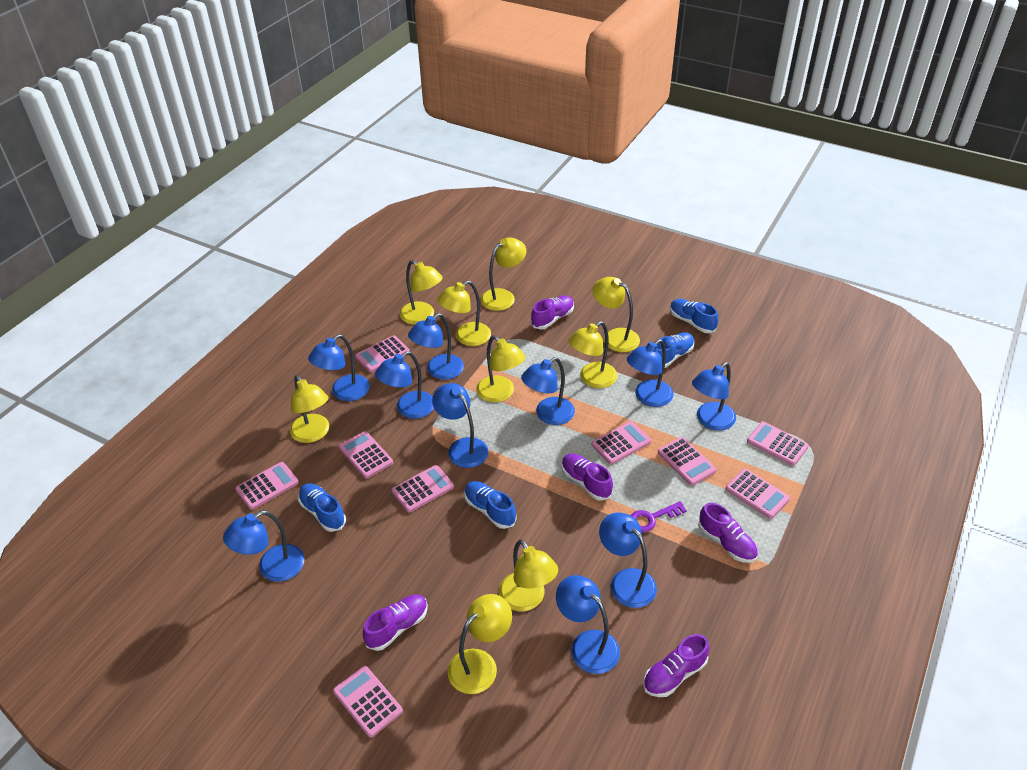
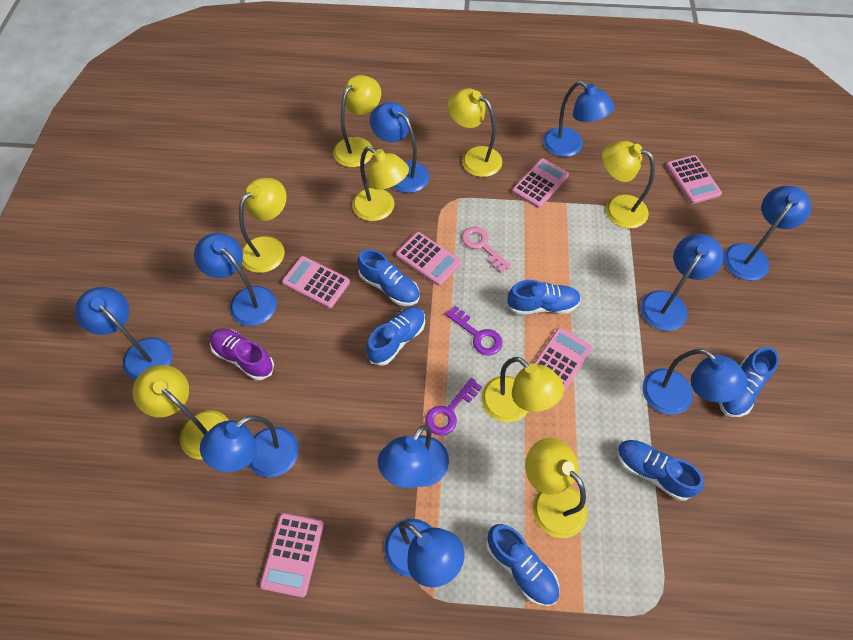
blue shoe: [298,483,346,532] [464,481,517,529] [656,332,694,368] [670,299,718,333] = 4 -> [358,249,420,306] [366,307,425,366] [486,524,559,606] [506,280,581,315] [617,440,704,501] [719,347,779,417] = 6
pink calculator: [235,462,299,510] [333,666,403,738] [339,431,393,479] [355,336,409,372] [392,465,454,512] [592,421,651,465] [658,437,717,486] [726,469,790,519] [747,422,809,466] = 9 -> [260,513,324,597] [282,256,350,308] [396,232,461,286] [512,158,569,208] [533,328,592,392] [666,155,722,204] = 6
pink key: none = 0 -> [462,227,511,273] = 1
purple key: [631,501,687,532] = 1 -> [425,378,482,436] [445,306,503,355] = 2
purple shoe: [363,594,428,651] [531,295,574,329] [561,454,613,501] [643,634,710,697] [698,502,758,563] = 5 -> [210,329,274,380] = 1
yellow lamp: [290,375,329,443] [400,260,443,325] [437,281,491,346] [448,594,512,694] [476,335,525,403] [481,237,526,311] [499,539,558,612] [568,321,617,388] [592,277,640,352] = 9 -> [133,365,229,459] [239,178,287,273] [333,75,381,167] [352,146,409,221] [447,88,502,177] [481,357,564,422] [525,438,587,538] [602,141,655,229] = 8

